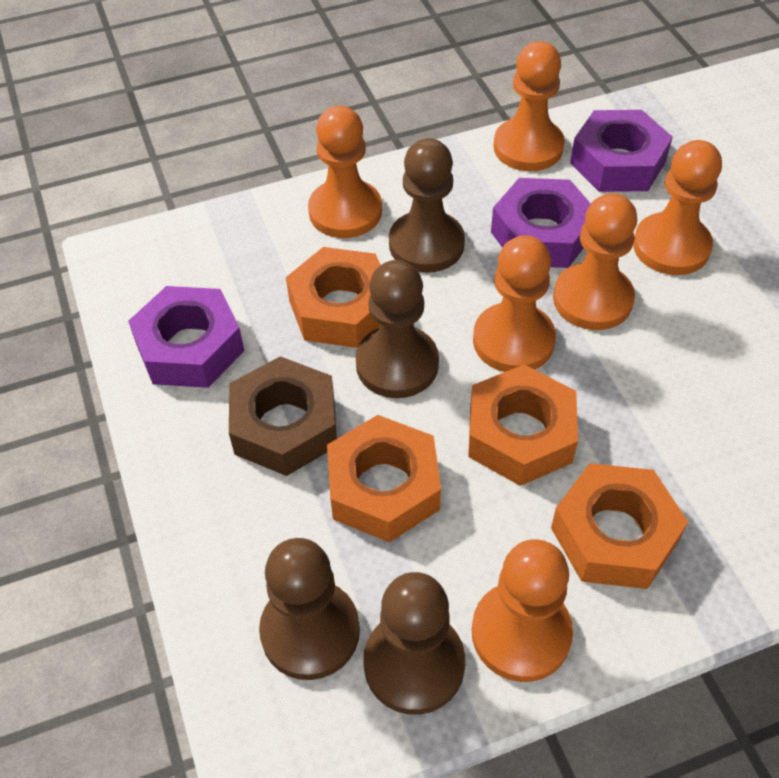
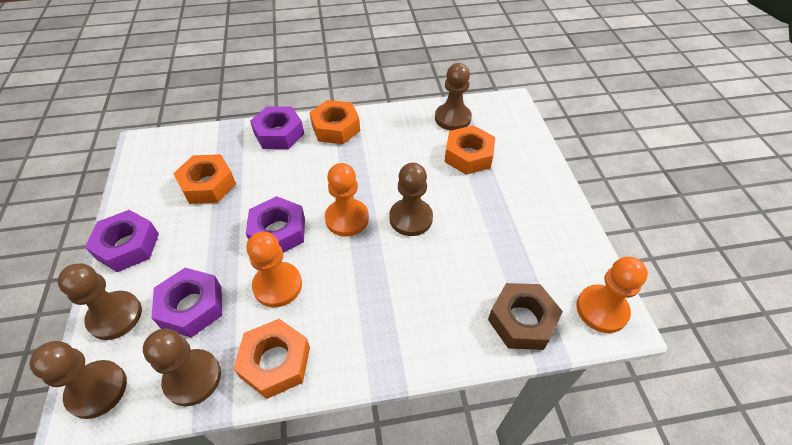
brown pawn: [259,538,360,680] [356,260,439,398] [363,572,465,715] [389,138,465,273] = 4 -> [29,341,127,419] [58,263,142,340] [143,328,221,406] [389,163,433,236] [435,63,472,131] = 5
orange pawn: [308,106,382,238] [472,539,573,682] [473,235,556,372] [493,41,565,171] [553,193,637,330] [633,140,722,275] = 6 -> [247,232,302,307] [325,163,369,237] [576,257,648,333] = 3
purple nut: [128,286,244,388] [491,178,591,268] [570,110,673,192] = 3 -> [85,210,159,272] [152,268,222,338] [246,196,305,253] [250,106,304,149] = 4

